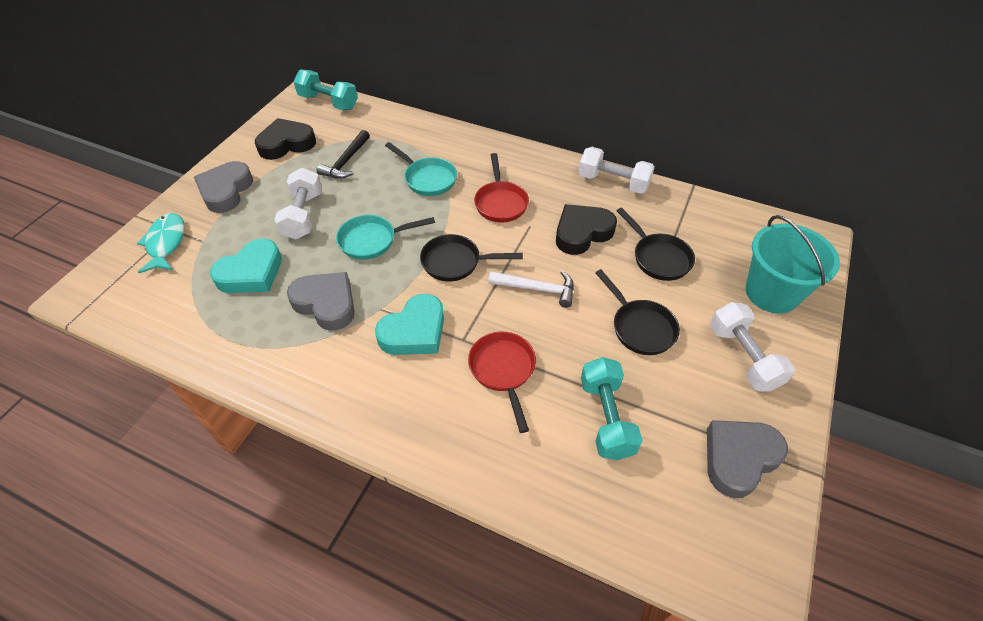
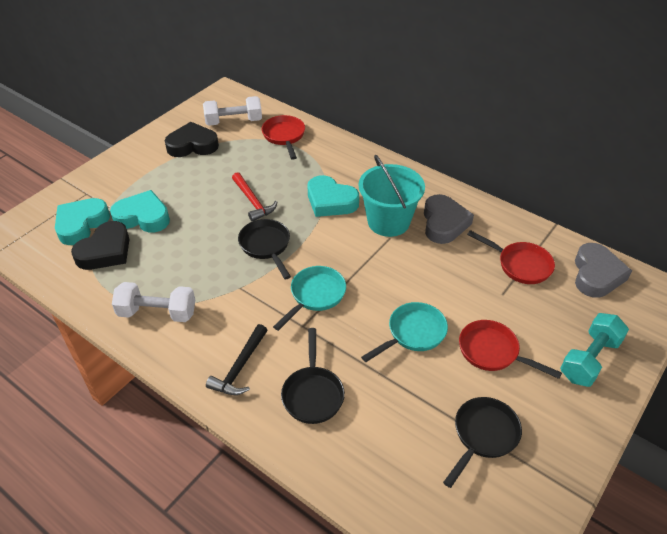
grey heart: [194,161,253,213] [287,272,355,331] [707,420,788,498] = 3 -> [424,194,474,244] [575,243,632,298] = 2
red hammer: none = 0 -> [232,172,277,222] = 1
red pan: [468,332,536,433] [474,153,529,222] = 2 -> [262,115,305,160] [459,320,562,379] [467,230,555,284] = 3
turquoise dumbbell: [293,69,358,110] [581,357,643,460] = 2 -> [560,313,629,387] = 1
turquoise fish: [137,213,185,273] = 1 -> none = 0
turquoise heart: [210,239,282,293] [375,294,444,355] = 2 -> [55,198,110,245] [110,190,170,233] [308,175,359,217] = 3
white dumbbell: [274,168,322,240] [578,147,655,194] [710,302,795,392] = 3 -> [112,282,195,322] [203,96,262,126] = 2
white hammer: [488,271,574,308] = 1 -> none = 0

